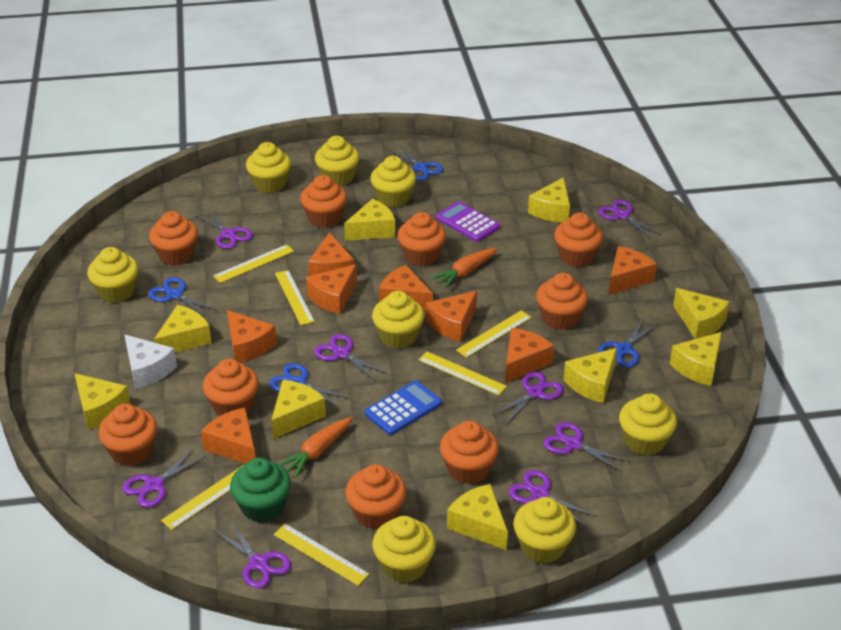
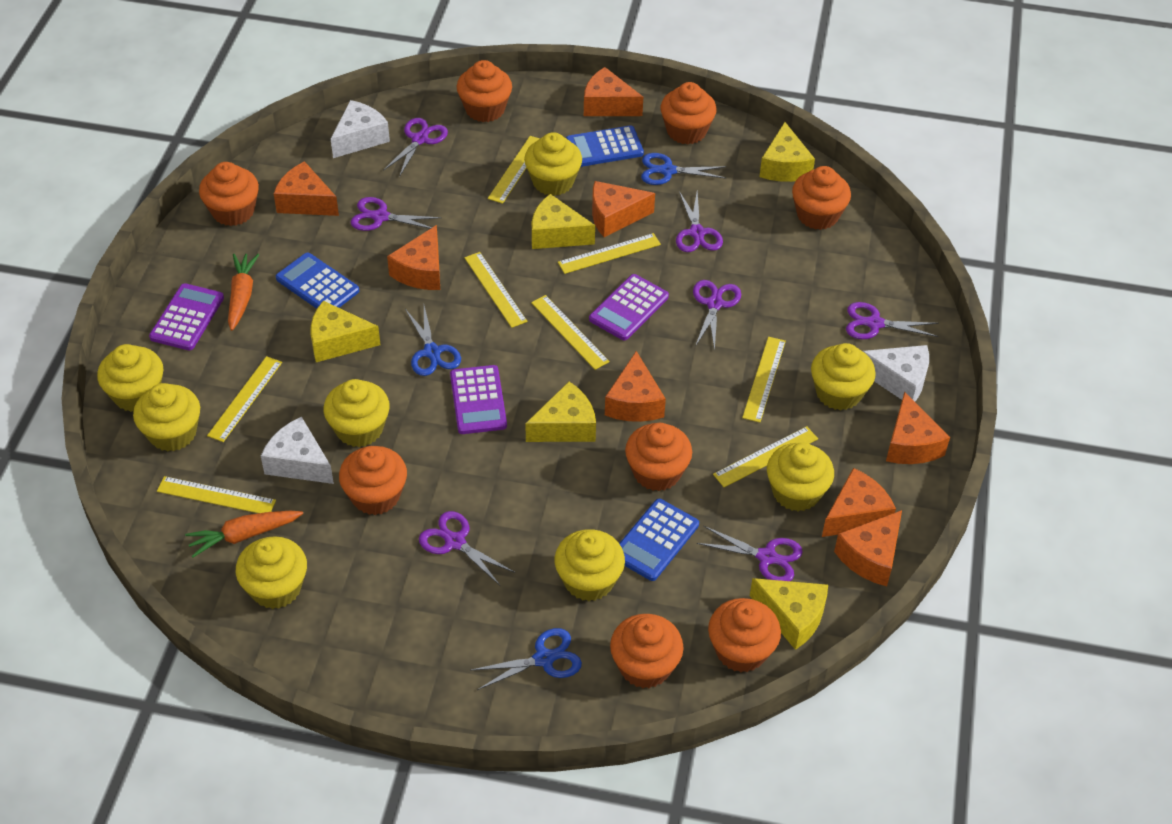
blue calculator: [365,381,442,435] = 1 -> [276,253,359,309] [566,125,644,167] [619,499,699,581] = 3
blue scissors: [148,277,216,318] [269,363,348,408] [389,145,444,181] [598,318,658,367] = 4 -> [405,306,461,376] [471,628,582,690] [641,153,727,185] = 3
green cupcake: [230,458,291,523] = 1 -> none = 0
orange cupcake: [98,404,157,466] [149,211,198,265] [203,359,259,416] [300,175,347,228] [345,464,406,530] [397,212,446,266] [440,421,499,484] [536,273,588,330] [554,213,603,267] = 9 -> [199,162,259,226] [339,446,407,515] [457,60,512,122] [610,614,683,688] [625,423,692,491] [660,82,716,144] [708,598,781,672] [792,166,851,230] = 8
purple calculator: [436,201,500,242] = 1 -> [149,283,224,351] [450,365,507,434] [589,274,669,340] = 3
purple scissors: [122,448,206,508] [196,209,253,249] [214,521,291,588] [314,334,387,381] [492,372,563,425] [509,470,597,527] [543,422,631,472] [598,200,662,239] = 8 -> [351,197,442,231] [383,118,448,177] [419,511,515,585] [676,191,723,252] [693,280,741,351] [697,526,803,581] [846,302,939,339] = 7
white cheese: [124,334,177,389] = 1 -> [261,417,334,484] [331,100,390,158] [863,345,929,401] = 3
yellow cheese: [74,373,130,430] [154,305,211,353] [271,380,326,439] [344,199,395,241] [447,484,508,550] [528,177,570,222] [563,348,617,403] [670,332,722,386] [673,288,730,339] = 9 -> [311,301,381,362] [525,382,596,442] [532,194,595,249] [750,578,828,650] [759,122,815,182] = 5
yellow ruler: [161,465,244,530] [213,244,294,283] [274,524,370,586] [275,270,315,325] [418,351,507,395] [456,310,532,358] = 6 -> [157,476,276,513] [207,356,282,442] [464,252,527,328] [488,136,540,204] [531,295,610,370] [558,233,661,274] [713,426,818,487] [742,337,786,423] = 8

